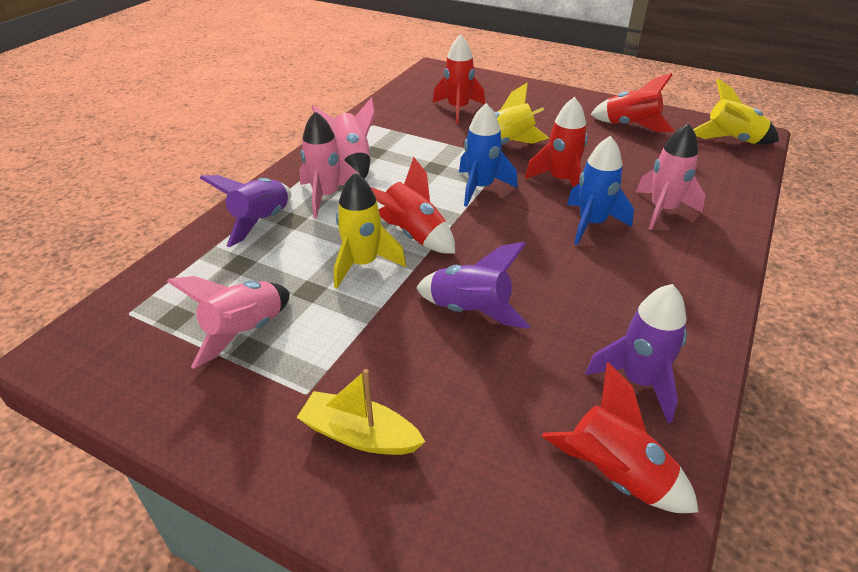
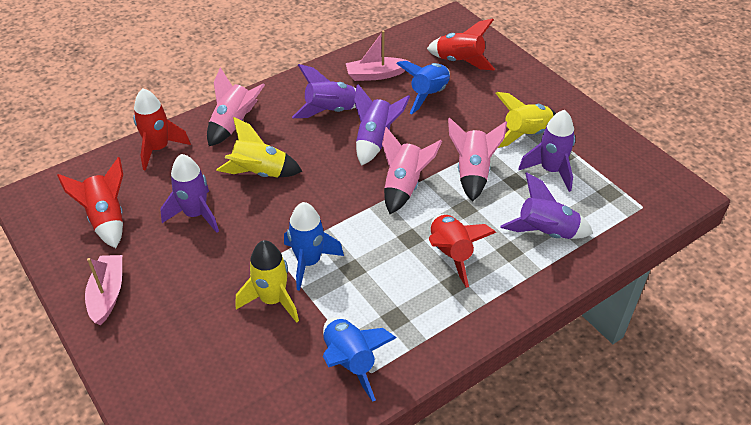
blue rocket: [459,103,518,207] [567,136,634,245] = 2 -> [284,202,344,291] [323,318,396,402] [396,61,450,114] = 3
pink boat: none = 0 -> [85,255,122,325] [346,31,410,81] = 2
pink rocket: [167,276,290,369] [299,111,359,218] [311,97,375,179] [636,123,706,230] = 4 -> [207,67,265,146] [382,127,442,214] [448,118,507,202] = 3
purple rocket: [200,175,291,247] [416,242,530,329] [585,284,687,423] = 3 -> [160,154,219,233] [292,64,356,118] [354,84,410,166] [500,172,593,239] [518,110,575,192] = 5
red rocket: [370,157,455,254] [433,34,485,123] [525,97,588,187] [542,362,698,513] [590,73,675,132] = 5 -> [57,157,123,248] [133,88,191,171] [427,18,495,70] [428,214,496,288] = 4
yellow boat: [296,369,425,455] = 1 -> none = 0

